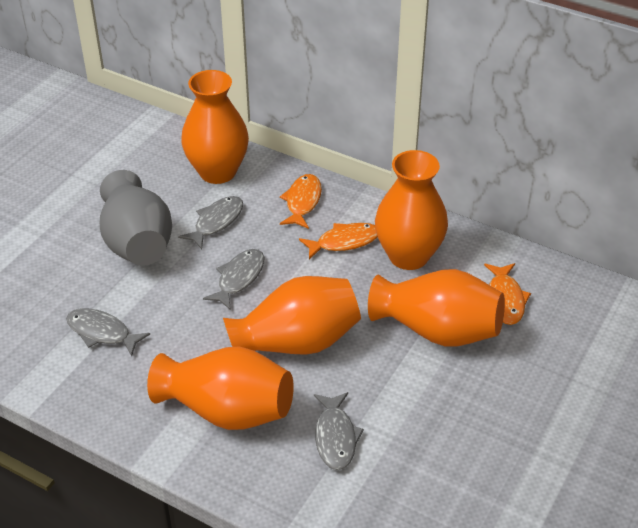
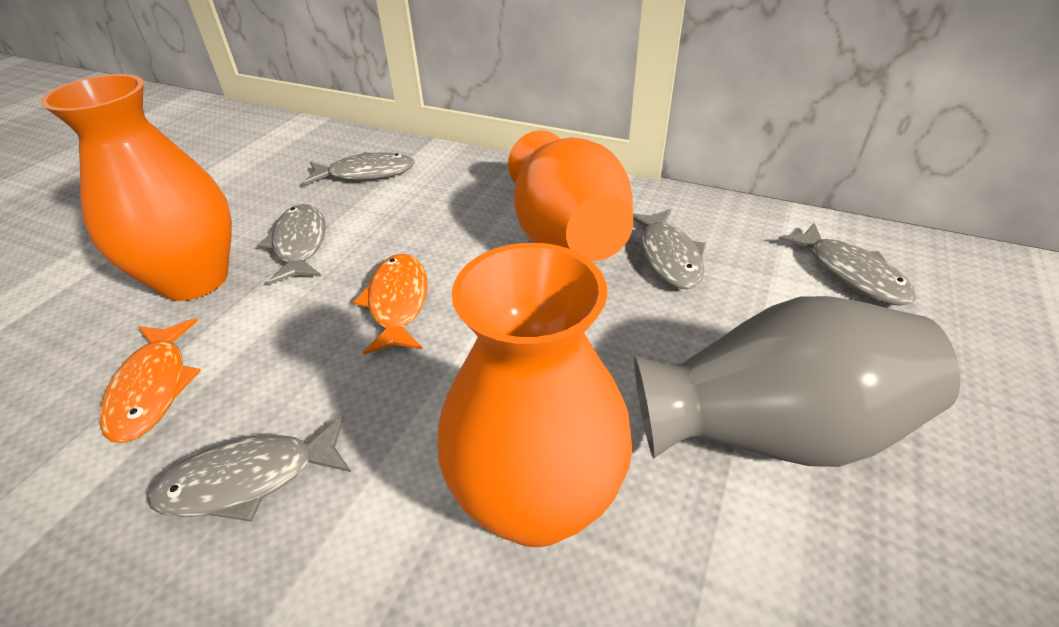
grey fish: [66,308,150,356] [178,196,243,249] [203,249,264,310] [314,392,364,470] = 4 -> [147,416,351,522] [259,204,326,284] [304,152,415,184] [633,209,706,289] [779,223,916,305] = 5
orange fish: [280,174,322,229] [299,223,378,259] [484,263,531,325] = 3 -> [100,318,201,443] [353,254,428,355] = 2
orange vase: [147,346,294,430] [181,70,249,184] [223,276,361,355] [368,269,505,347] [375,150,448,270] = 5 -> [41,74,232,301] [437,243,632,547] [508,130,633,261] = 3

